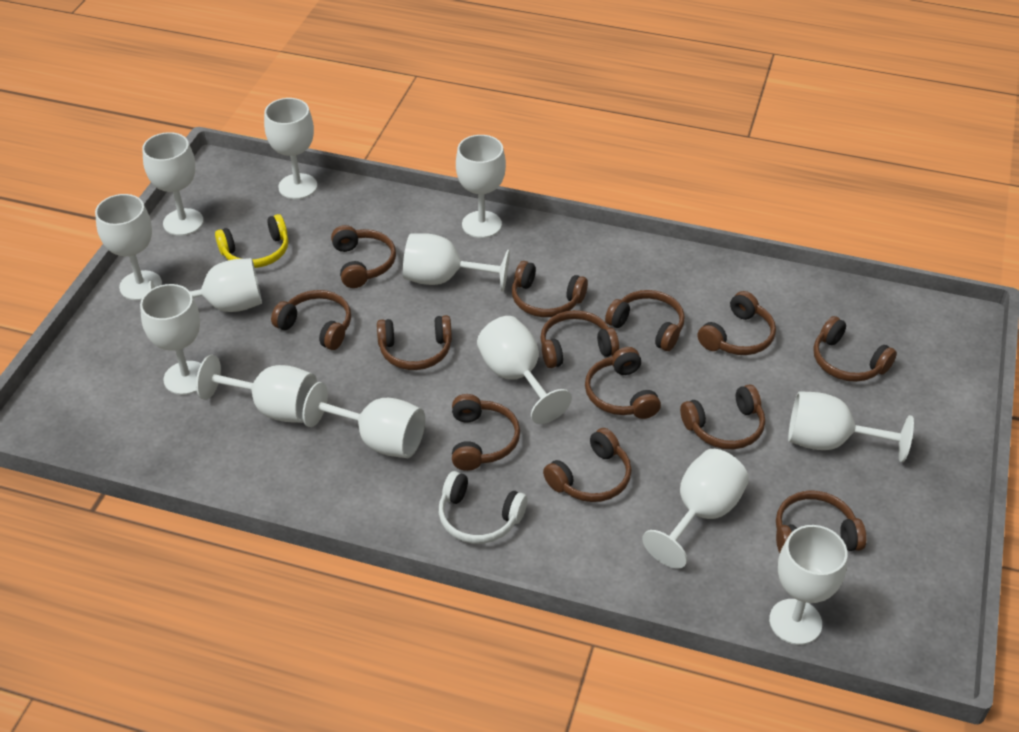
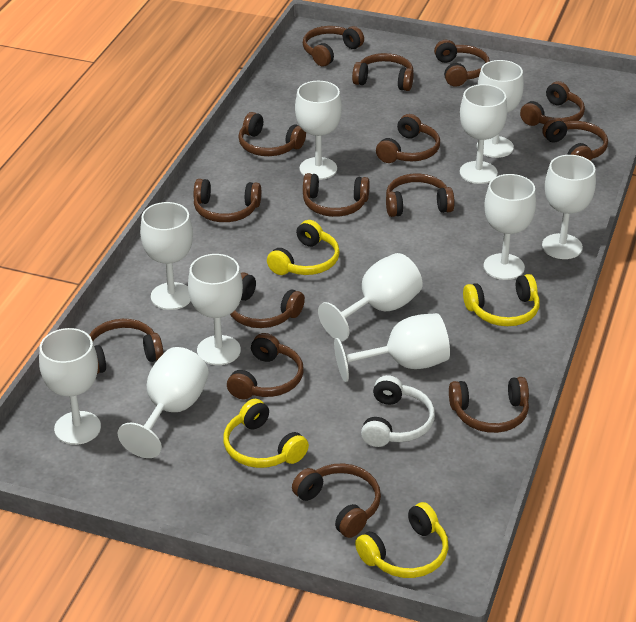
brown headphones: [271,290,351,350] [331,225,396,288] [377,315,452,370] [452,394,520,471] [512,261,588,317] [540,310,619,368] [543,428,632,502] [585,347,661,419] [605,290,685,351] [680,384,765,449] [697,291,776,355] [776,491,867,553] [813,316,897,382] = 13 -> [89,319,164,374] [194,179,261,222] [227,333,303,399] [230,272,305,328] [239,112,306,156] [292,464,381,538] [303,26,364,66] [303,173,370,217] [352,53,414,91] [376,114,440,163] [386,174,455,217] [434,40,490,87] [449,377,529,433] [520,81,585,126] [542,118,608,161] = 15
white goblet: [95,194,162,300] [140,284,201,395] [142,132,204,236] [149,258,262,312] [196,355,317,423] [264,98,317,199] [302,382,425,458] [403,233,510,292] [456,135,506,238] [477,316,572,424] [642,449,749,569] [769,525,847,645] [788,391,914,462] = 13 -> [39,328,101,445] [117,347,209,458] [140,202,193,310] [188,254,243,365] [295,81,342,180] [318,253,422,341] [334,313,450,382] [460,84,507,184] [477,60,524,158] [484,174,536,280] [542,155,596,259] = 11
yellow headphones: [215,214,288,268] = 1 -> [223,399,309,468] [267,220,340,275] [355,502,449,578] [463,274,540,326] = 4

